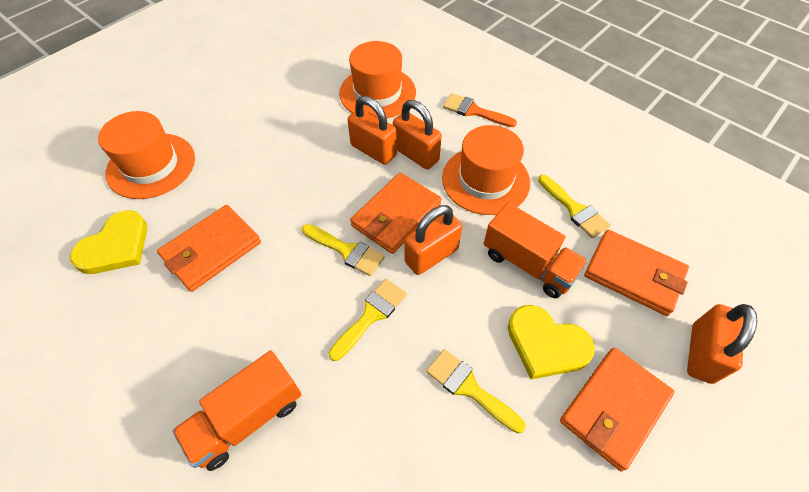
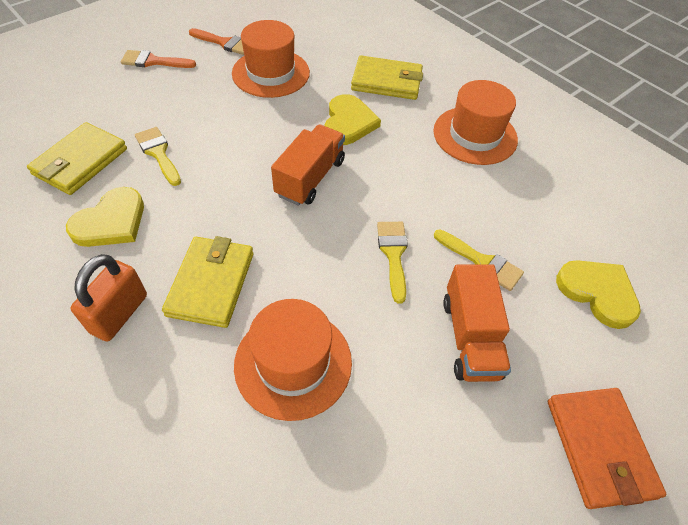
orange brush: [443,93,517,127] = 1 -> [121,50,196,68] [189,28,244,55] = 2
orange padlock: [347,96,397,165] [393,100,442,169] [405,205,462,275] [687,304,758,384] = 4 -> [70,254,147,342] = 1
orange wallet: [157,205,261,292] [350,173,441,254] [560,348,675,472] [584,230,689,316] = 4 -> [548,388,666,509] = 1
yellow brush: [302,224,385,276] [329,279,407,361] [426,349,526,433] [538,175,611,238] = 4 -> [135,127,181,186] [377,222,408,304] [434,229,524,291] = 3
yellow heart: [70,210,147,274] [508,305,595,379] = 2 -> [66,187,144,247] [325,94,381,145] [556,260,641,329] = 3
yellow wallet: none = 0 -> [27,122,127,195] [162,236,254,328] [351,56,423,100] = 3

